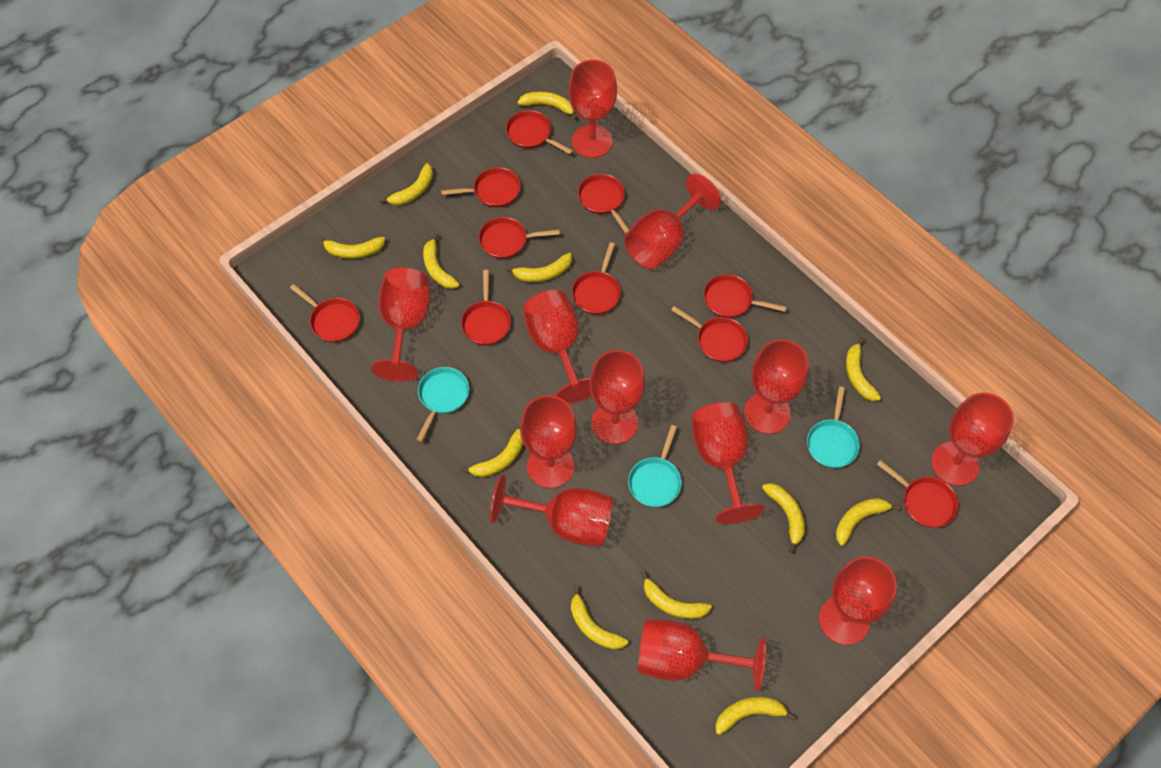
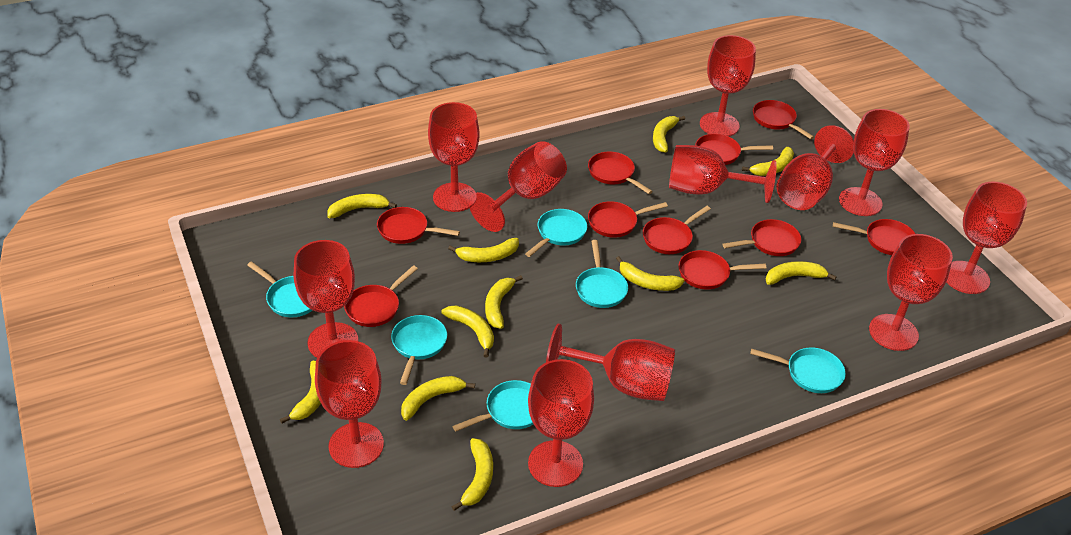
turquoise pan: [416,367,469,442] [628,425,682,507] [807,387,860,468] = 3 -> [247,261,313,318] [391,315,447,385] [453,380,533,432] [525,209,587,257] [576,240,628,308] [750,347,846,393] = 6
yellow banana: [318,236,386,259] [379,163,433,205] [423,233,460,289] [460,429,524,477] [505,253,572,282] [517,91,578,120] [571,586,628,650] [641,570,712,619] [715,697,796,735] [762,483,805,553] [836,498,900,546] [846,338,881,401] = 12 -> [280,361,321,423] [327,194,397,218] [401,376,475,421] [442,305,494,358] [448,238,519,262] [451,438,493,511] [485,275,523,329] [616,256,684,291] [653,116,685,152] [742,147,794,176] [766,261,837,285] = 11

